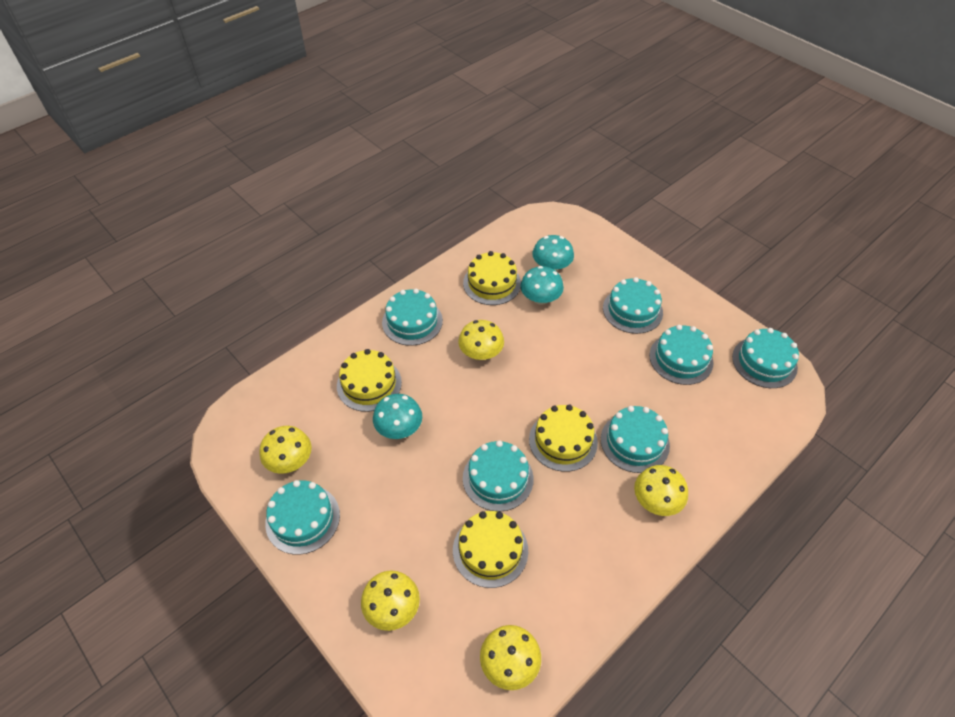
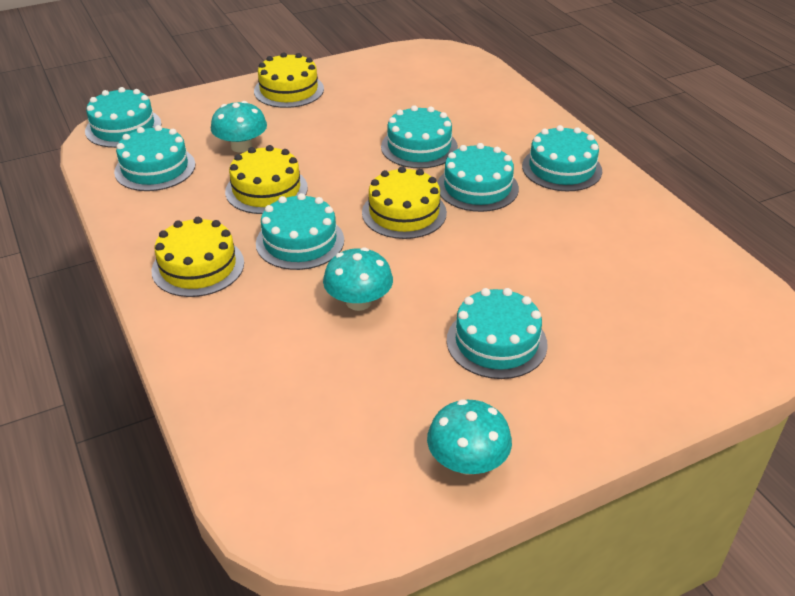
yellow mushroom: [259,426,312,474] [361,571,420,631] [458,320,504,360] [480,625,541,690] [634,465,688,516] = 5 -> none = 0

